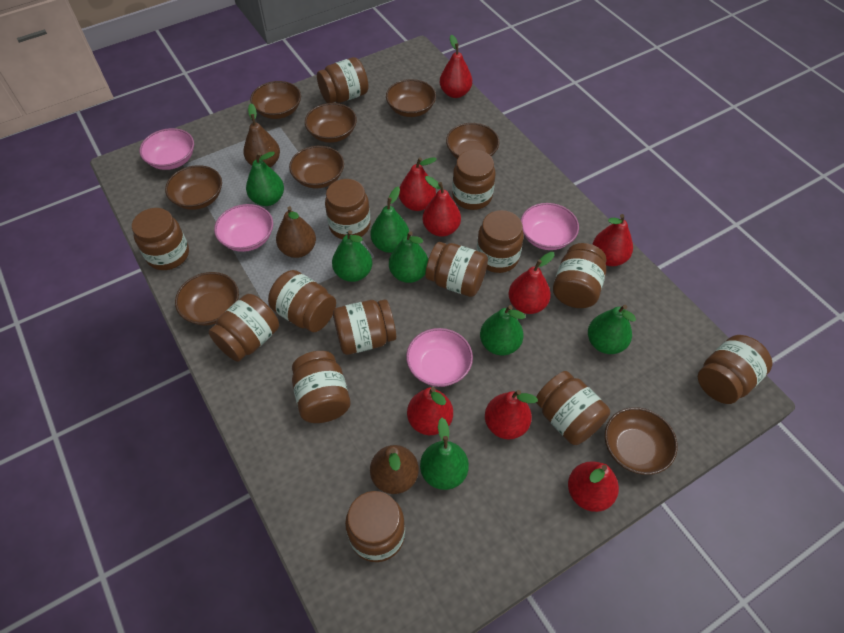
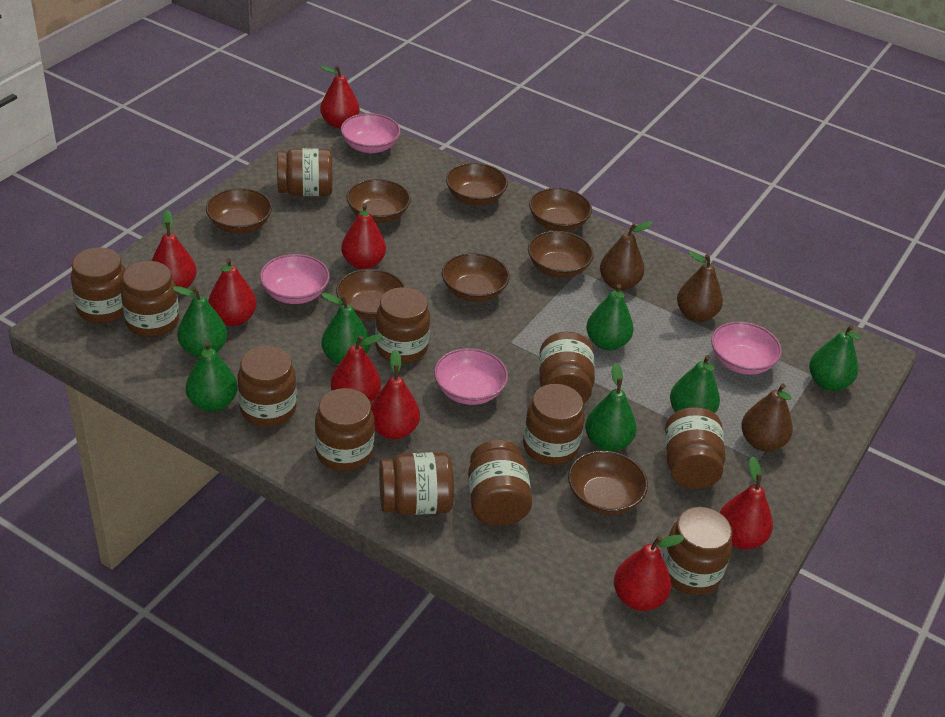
brown jar: [132,208,189,270] [209,294,279,362] [268,270,336,332] [292,351,351,423] [317,57,369,103] [325,179,371,239] [333,299,396,355] [345,491,405,562] [426,242,488,297] [452,150,495,210] [477,210,524,273] [536,371,610,445] [553,243,607,308] [698,335,772,404] = 14 -> [71,247,125,323] [121,261,179,337] [238,346,297,427] [277,148,332,196] [315,388,375,471] [375,287,430,364] [379,452,454,515] [468,440,532,526] [523,384,585,465] [539,332,595,403] [663,507,733,595] [665,407,725,489] = 12

